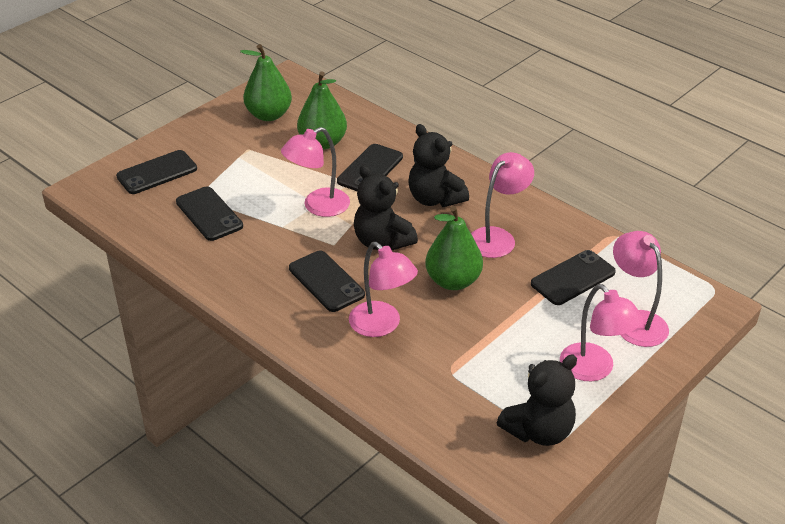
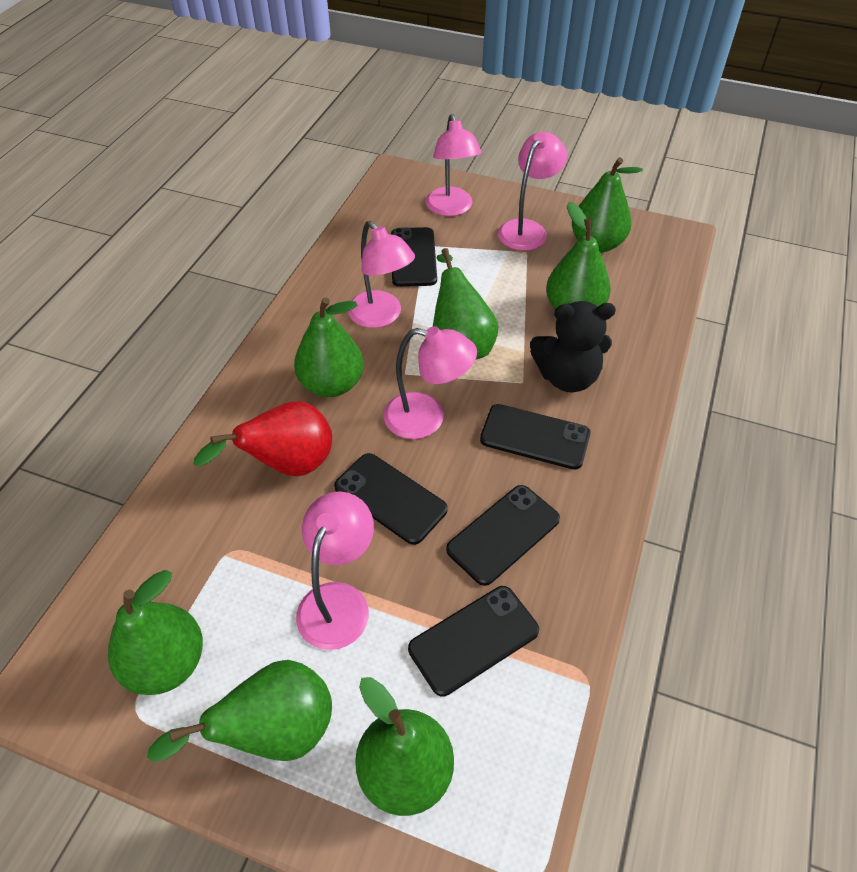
black teddy bear: [354,165,418,250] [408,124,469,207] [497,354,577,446] = 3 -> [530,301,616,392] = 1
green pear: [240,44,292,121] [297,71,347,150] [425,206,483,290] = 3 -> [108,570,203,695] [147,660,332,762] [294,297,364,397] [355,677,454,816] [433,248,498,360] [546,202,611,309] [572,157,643,253] = 7
red pear: none = 0 -> [193,401,332,476] = 1

